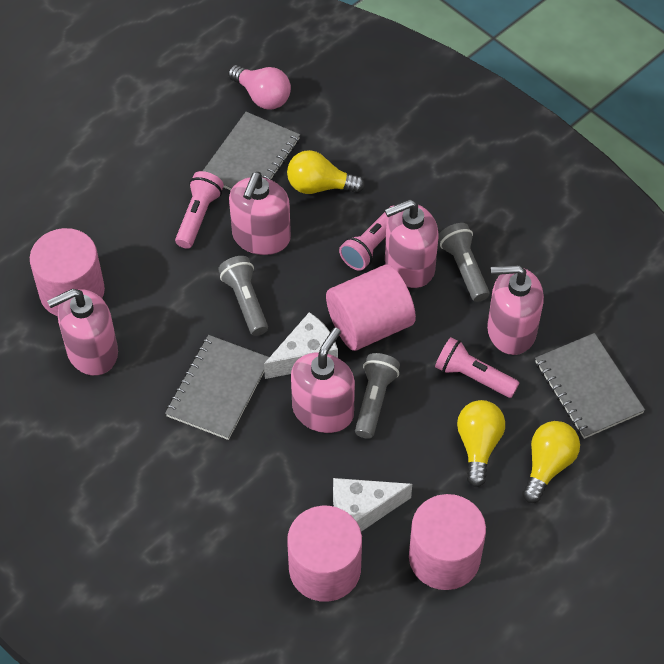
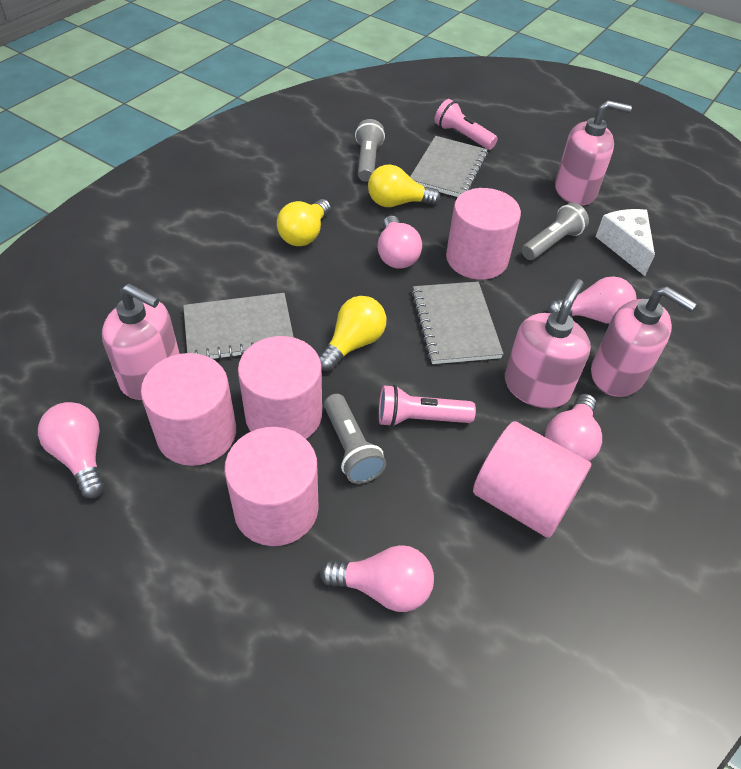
pink cylinder: [30,228,105,317] [287,506,362,602] [326,265,416,351] [409,494,486,590] = 4 -> [141,353,236,466] [224,427,319,546] [238,336,322,439] [446,188,521,280] [473,421,591,538] = 5
pink flashlight: [175,171,224,249] [339,205,395,271] [435,337,519,398] = 3 -> [379,385,476,427] [435,99,498,150] = 2
pink light bulb: [228,65,291,109] = 1 -> [38,402,105,499] [320,545,434,612] [377,216,422,269] [545,394,602,461] [547,276,637,324] = 5
pink soap dispenser: [47,289,118,376] [229,172,291,255] [291,328,355,433] [385,199,439,288] [487,265,544,355] = 5 -> [102,284,180,400] [505,279,591,409] [555,100,632,205] [591,286,697,397] = 4
white cheese: [264,312,338,379] [333,478,412,531] = 2 -> [595,209,655,276] = 1

